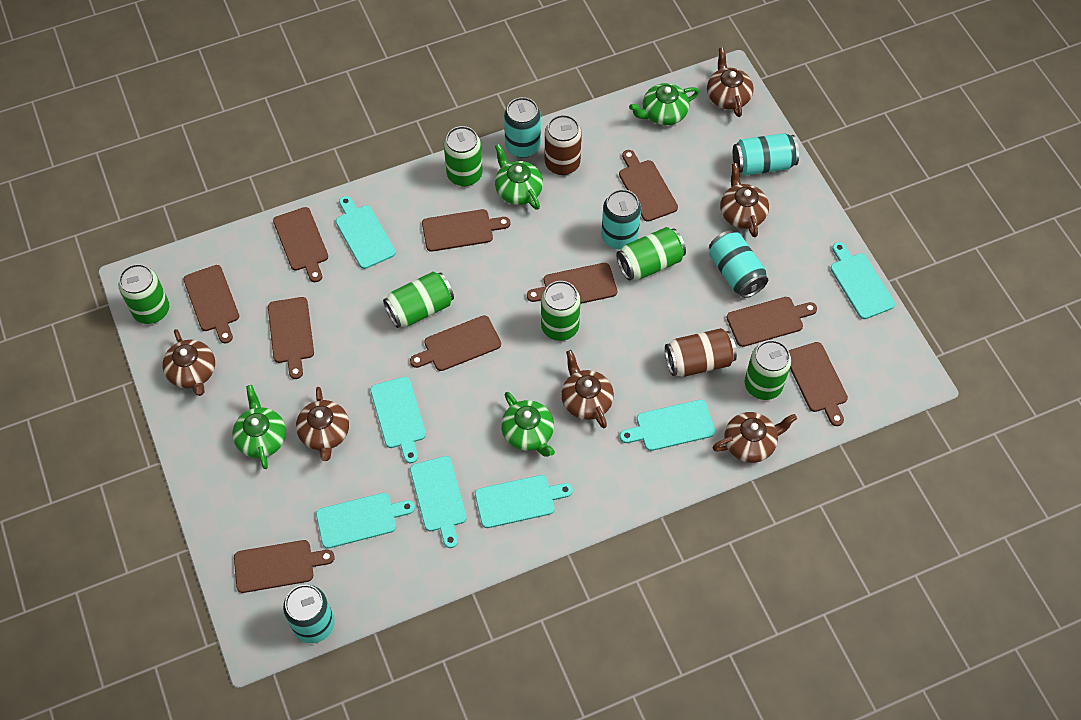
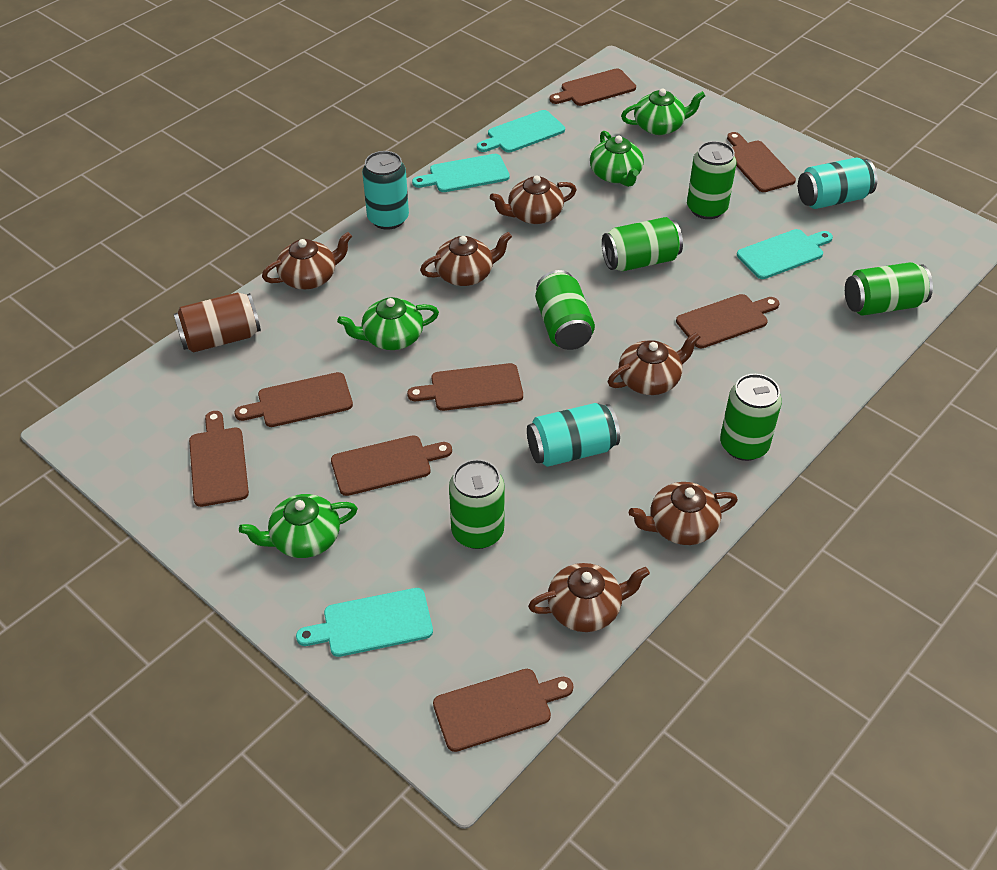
brown can: [545,115,582,175] [665,328,737,377] = 2 -> [174,292,261,353] = 1
brown cutting board: [183,265,239,343] [234,540,335,593] [268,297,314,379] [273,207,328,282] [410,315,501,371] [422,209,510,252] [527,263,617,304] [619,150,678,222] [726,297,817,347] [788,342,848,426] = 10 -> [189,411,249,507] [235,372,353,427] [331,435,452,496] [407,363,523,411] [433,669,574,752] [549,68,636,106] [676,294,779,348] [727,132,796,192] = 8
turquoise can: [283,585,335,643] [504,97,541,158] [601,189,641,249] [709,230,768,298] [733,133,799,176] = 5 -> [362,151,409,230] [527,403,620,467] [798,157,877,209] = 3
turquoise cutting board: [316,493,415,549] [336,196,396,269] [370,377,426,463] [410,456,467,548] [475,475,573,528] [620,400,715,451] [830,242,895,319] = 7 -> [296,588,433,657] [412,154,510,192] [477,110,565,153] [737,229,833,279] = 4

